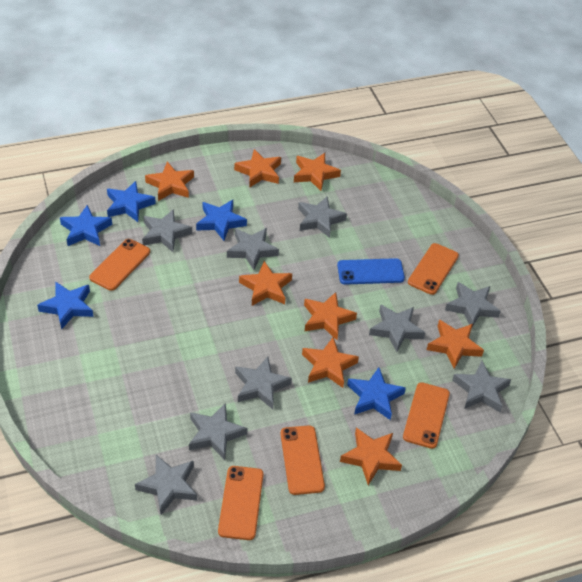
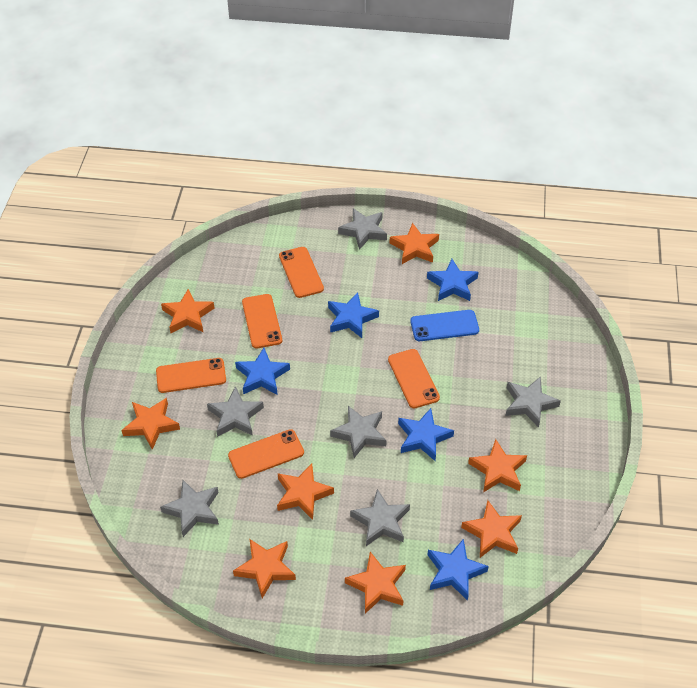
grey star: [135,455,197,515] [142,209,192,252] [189,403,247,460] [227,228,279,270] [235,357,292,409] [298,197,347,238] [369,304,426,352] [445,282,501,327] [452,361,511,412] = 9 -> [160,480,219,537] [207,386,264,437] [330,406,387,458] [338,209,387,250] [350,489,410,546] [505,376,561,428] = 6

